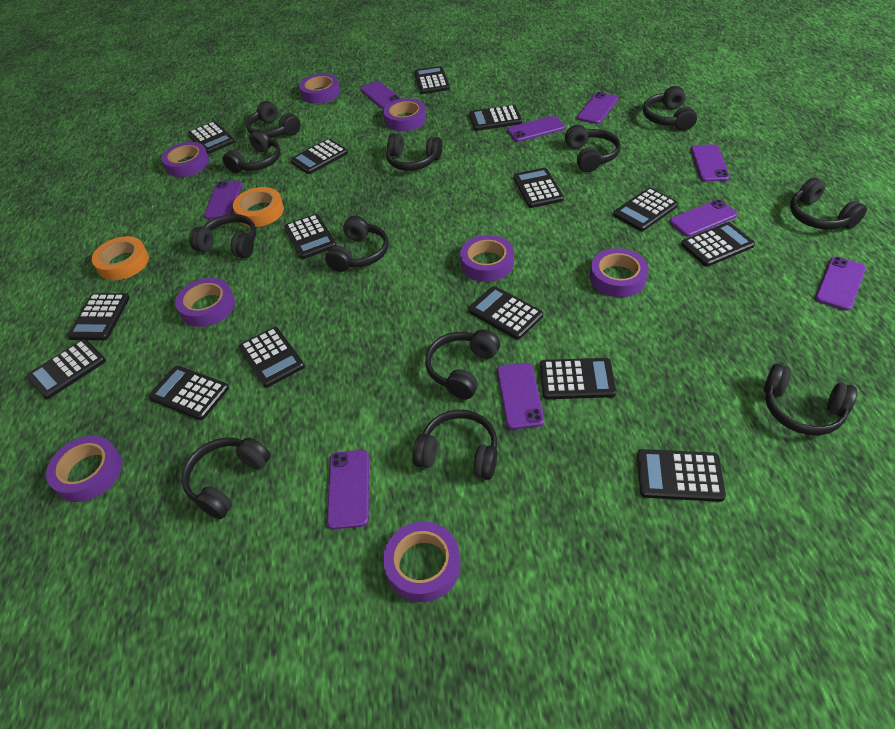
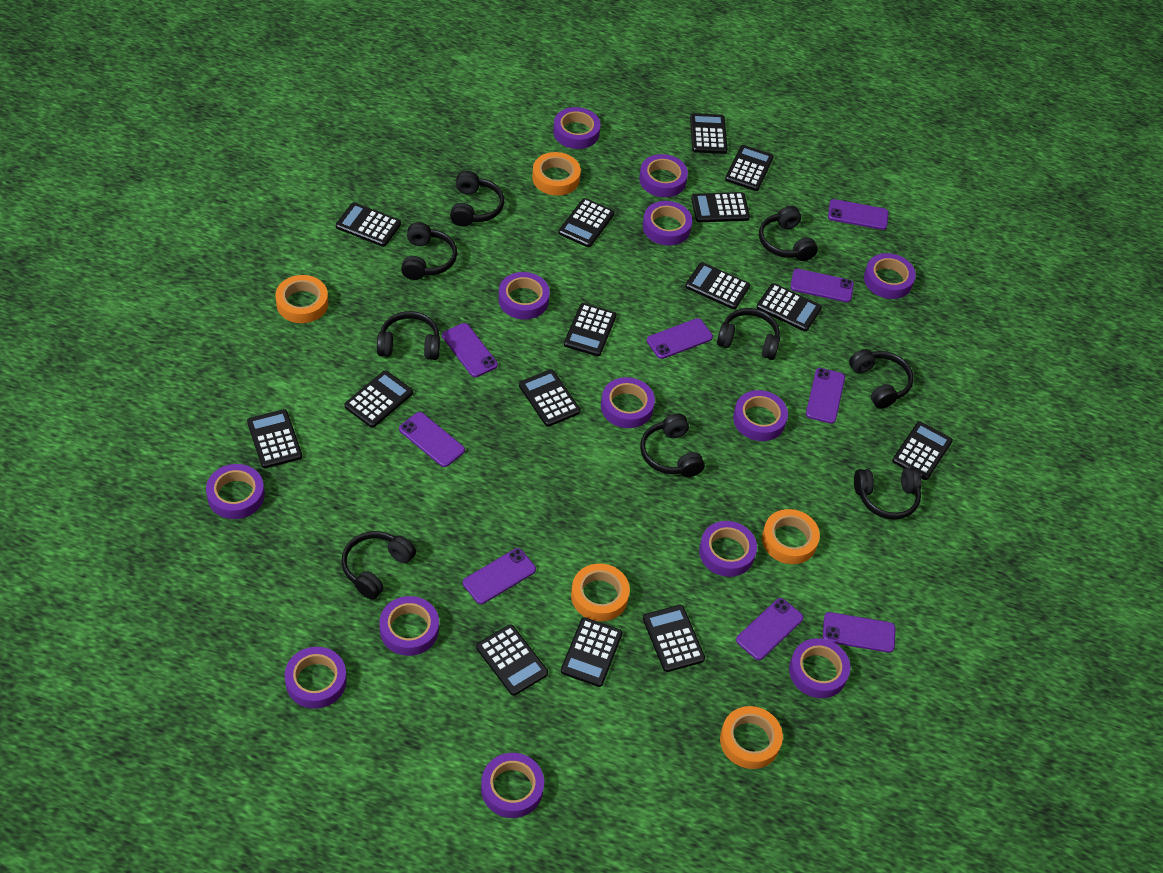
black headphones: [181,438,271,519] [190,214,256,258] [223,129,281,173] [246,101,301,138] [325,216,389,272] [386,133,442,171] [413,410,497,480] [425,330,500,399] [565,125,620,172] [643,86,697,131] [764,363,857,435] [790,178,867,230] = 12 -> [342,531,416,600] [377,311,440,360] [401,222,457,280] [450,171,504,227] [640,414,705,477] [717,308,780,360] [759,206,818,261] [849,349,914,409] [854,467,922,520] = 9
orange tape: [92,236,149,280] [233,187,284,227] = 2 -> [275,275,328,323] [532,152,581,196] [571,564,630,621] [720,706,783,769] [762,509,820,564] = 5
purple tape: [46,436,122,502] [161,142,209,177] [175,278,235,327] [299,73,340,104] [383,98,426,131] [383,522,461,602] [460,235,514,282] [590,248,649,297] = 8 -> [206,464,265,519] [285,647,347,709] [379,596,439,656] [481,753,544,818] [498,272,550,320] [553,107,601,149] [601,377,655,428] [639,154,688,197] [643,201,692,246] [699,521,757,577] [733,390,788,441] [789,638,851,698] [864,253,916,299] = 13

